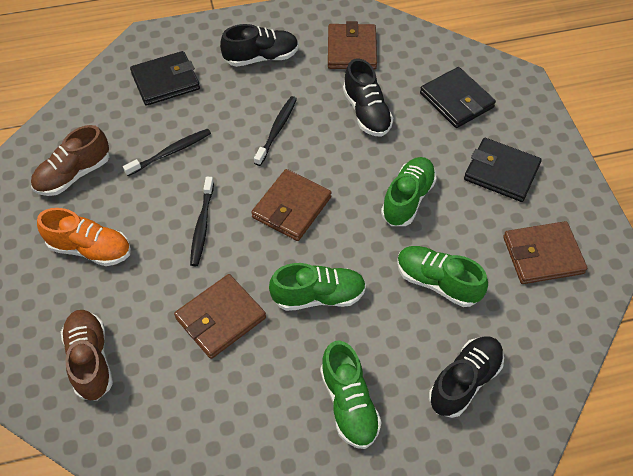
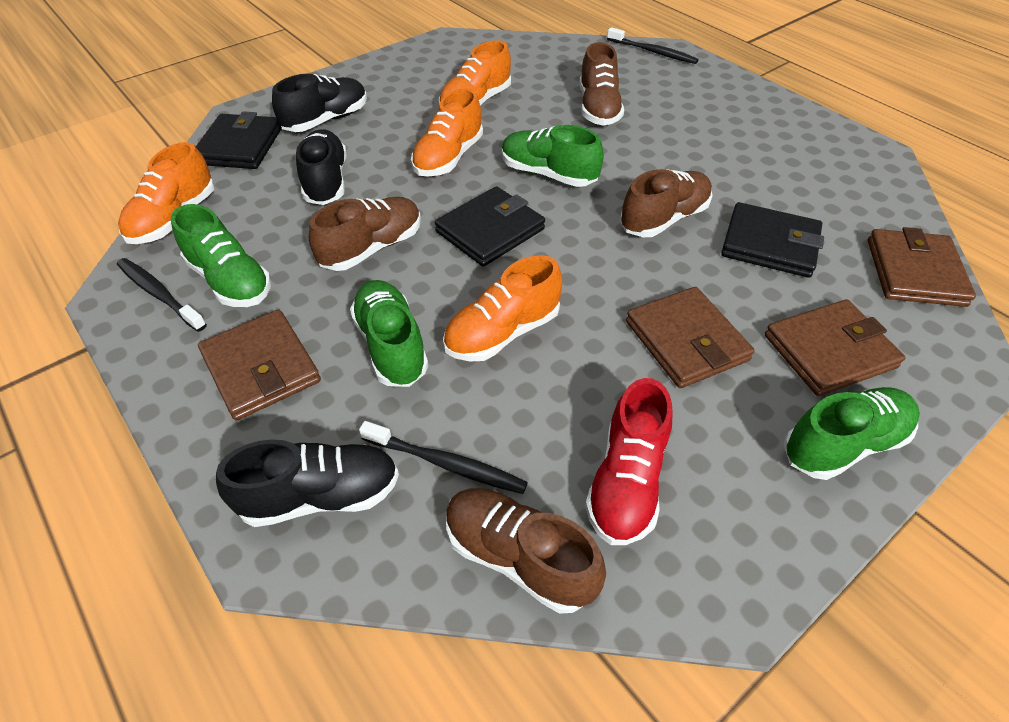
brown shoe: [31,125,109,196] [61,310,113,401] = 2 -> [309,197,421,271] [446,488,606,614] [580,42,624,126] [620,169,712,237] = 4
orange shoe: [37,208,131,266] = 1 -> [118,142,215,244] [411,88,483,177] [439,40,511,106] [443,255,562,361] = 4
red shoe: none = 0 -> [585,378,672,545] = 1

